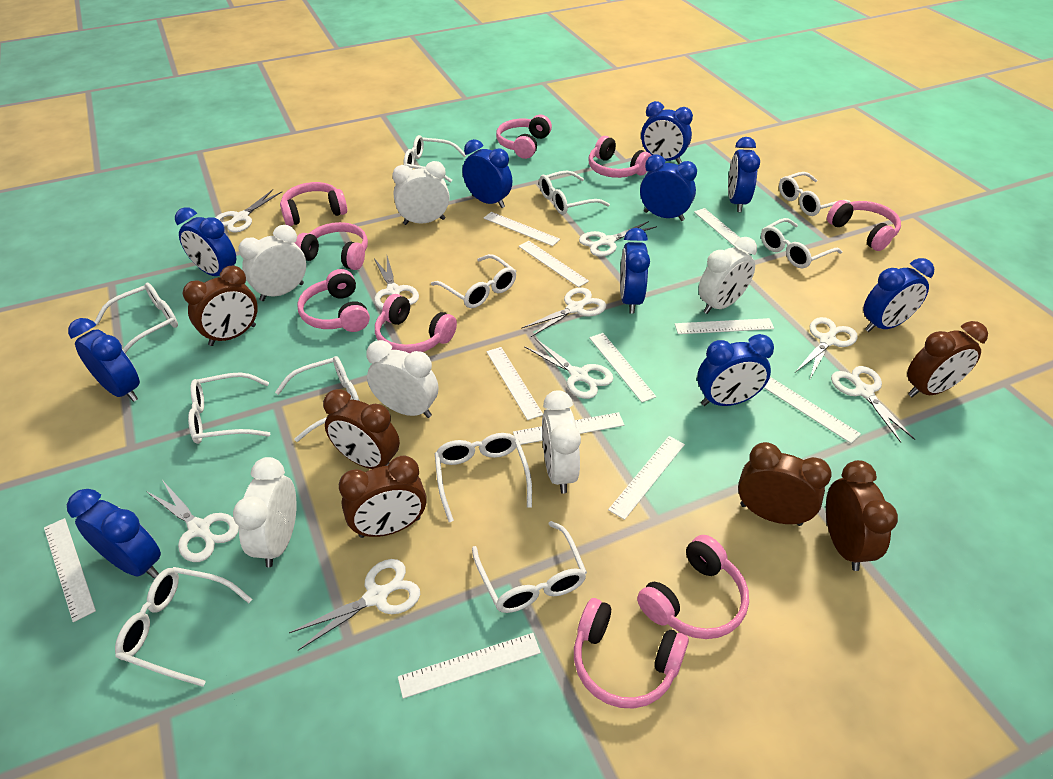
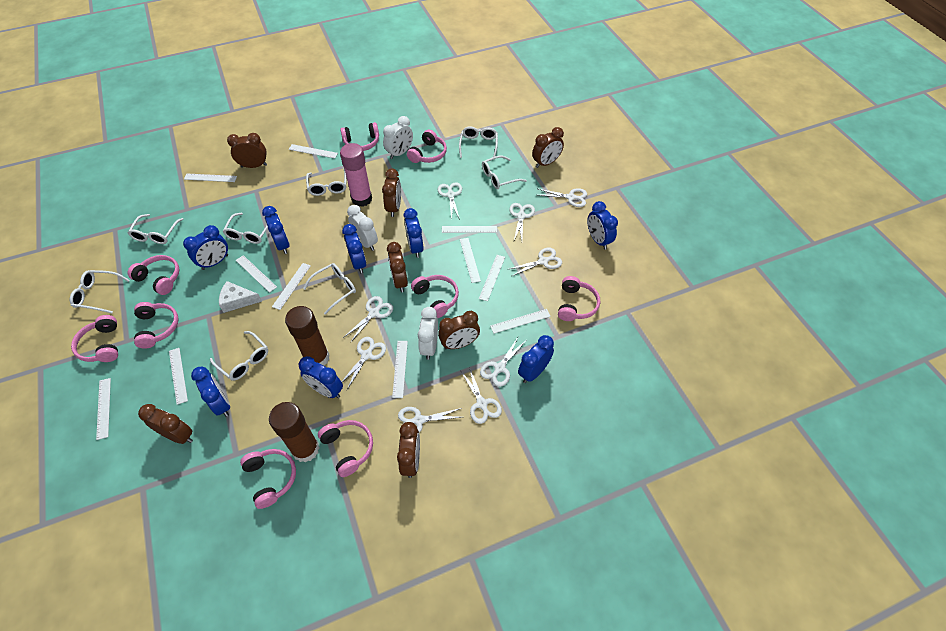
blue clock: [67,489,161,578] [68,318,140,402] [175,207,236,276] [463,139,512,208] [620,228,650,314] [640,155,697,221] [641,101,693,164] [697,334,774,406] [728,137,760,212] [863,258,934,332] = 10 -> [183,225,228,270] [191,367,230,417] [262,206,290,254] [299,356,343,398] [342,224,366,273] [404,208,424,258] [518,335,554,383] [587,201,618,250] = 8
brown clock: [183,266,258,346] [323,389,400,469] [339,455,427,538] [738,442,832,526] [826,460,898,571] [907,321,988,397] = 6 -> [138,404,193,444] [227,133,267,168] [382,169,401,217] [387,242,408,292] [397,422,420,478] [438,311,480,349] [532,127,564,168] = 7
brown glue stick: none = 0 -> [269,402,319,463] [285,306,329,366] = 2
pink glue stick: none = 0 -> [340,143,372,207] = 1
white cheese: none = 0 -> [219,281,262,313] = 1
white clock: [233,457,297,567] [238,225,306,301] [366,340,438,418] [392,161,450,225] [542,390,581,494] [698,237,757,314] = 6 -> [347,205,378,251] [383,116,413,159] [418,307,438,360] = 3
white glasses: [94,282,178,353] [115,567,252,687] [188,372,270,444] [275,356,360,442] [403,135,466,183] [431,254,516,308] [435,433,532,522] [472,521,587,613] [539,171,610,215] [761,218,842,268] [779,172,851,216] = 11 -> [70,270,130,313] [128,214,183,244] [210,331,268,381] [223,213,268,244] [303,263,356,315] [306,169,347,196] [459,126,498,160] [482,155,527,189] = 8

